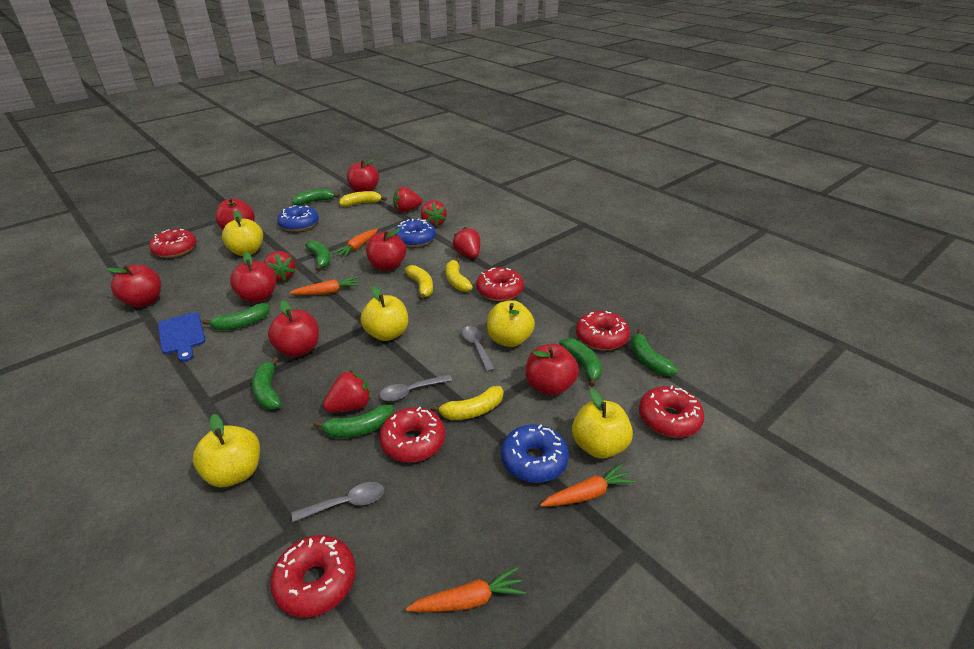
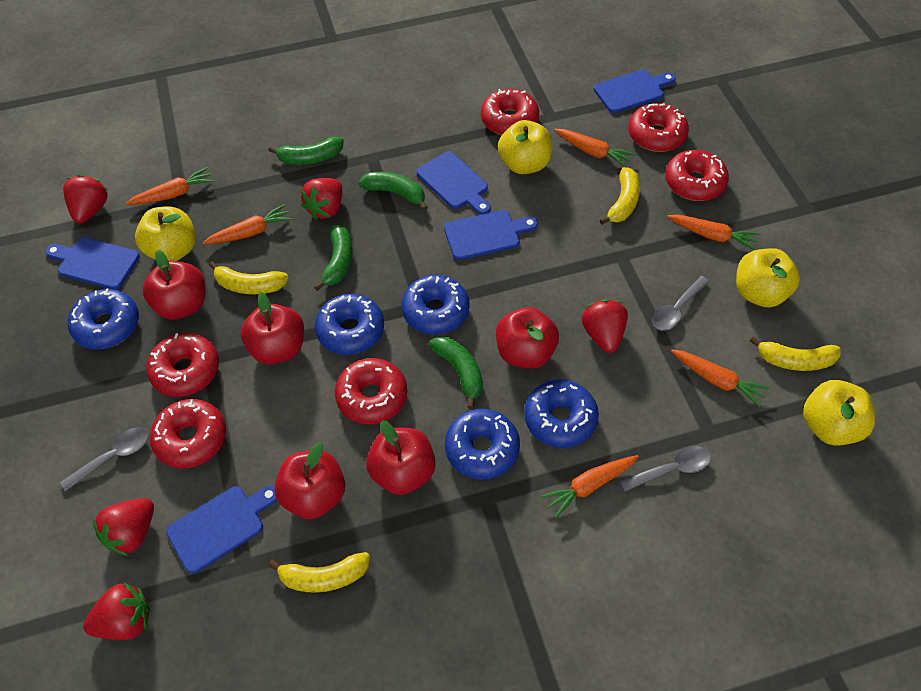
blue cutting board: [158,312,205,362] = 1 -> [45,237,140,290] [166,485,278,574] [417,151,491,215] [444,210,538,260] [594,70,676,113] = 5
blue donut: [277,205,319,232] [395,218,436,247] [501,424,569,483] = 3 -> [68,288,139,349] [315,294,384,355] [401,275,470,335] [445,409,520,480] [524,379,599,448] = 5
green banana: [202,303,270,330] [252,357,281,410] [292,189,340,205] [305,240,331,271] [313,405,393,438] [559,338,602,387] [631,329,678,376] = 7 -> [268,137,344,165] [314,225,353,291] [359,172,428,210] [429,336,483,409] = 4
orange carrot: [289,277,359,295] [333,229,378,257] [406,567,526,612] [540,464,635,507] = 4 -> [126,167,214,205] [203,204,292,244] [541,455,639,518] [554,129,635,167] [667,215,760,250] [671,350,770,407] = 6
red apple: [106,265,161,307] [215,198,255,230] [230,252,276,303] [268,300,319,357] [347,159,379,192] [366,228,406,271] [526,344,579,395] = 7 -> [142,250,205,320] [241,292,304,364] [274,442,345,519] [366,421,435,495] [496,307,559,369] = 5
yellow apple: [193,414,260,487] [222,210,263,256] [360,286,408,341] [487,300,535,347] [572,388,633,458] = 5 -> [135,206,196,261] [498,120,552,174] [736,248,800,307] [803,380,875,446] = 4

